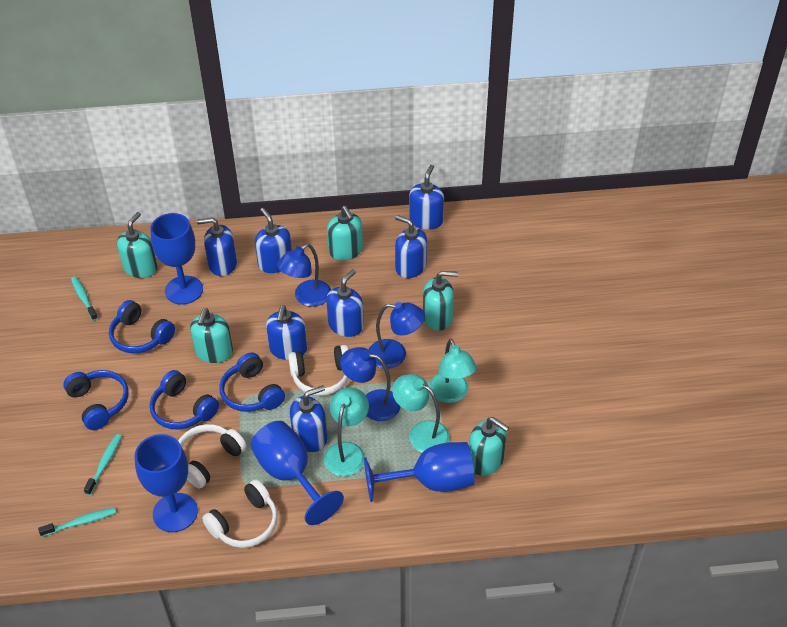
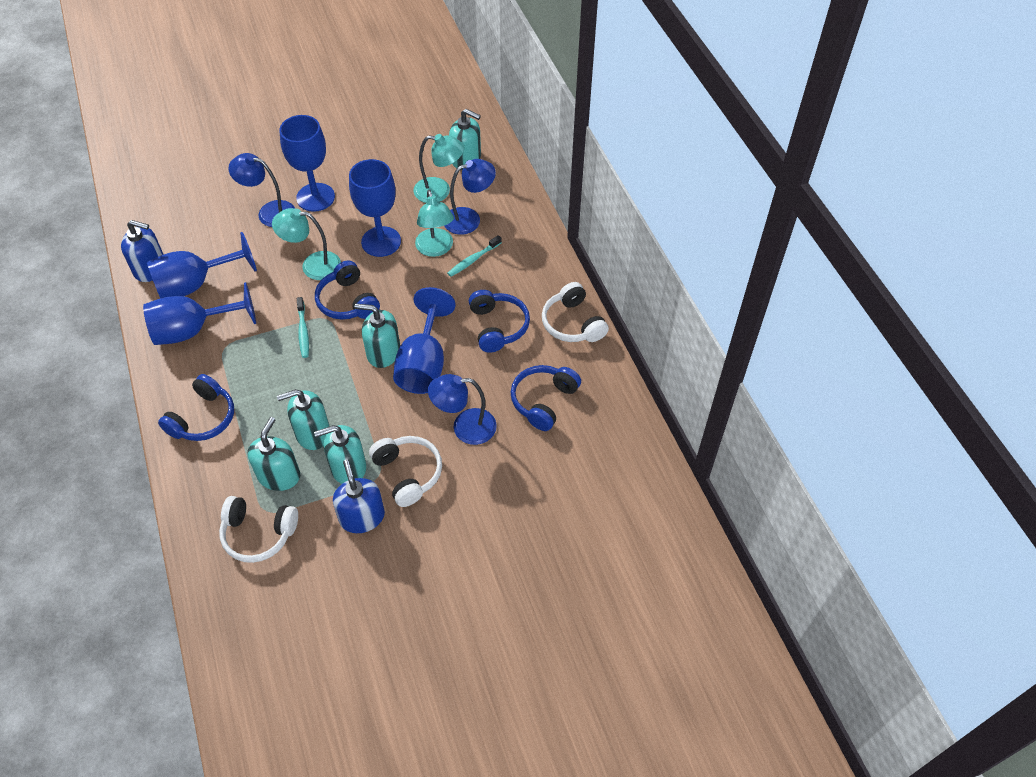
blue goblet: [135,434,198,532] [150,213,203,305] [250,421,344,525] [364,442,475,502] = 4 -> [143,282,256,345] [147,232,257,298] [279,115,335,212] [349,159,401,257] [393,287,456,394] = 5
blue soap dispenser: [197,217,237,276] [255,208,292,273] [266,305,307,360] [290,385,327,452] [326,269,364,337] [395,215,427,278] [409,165,444,230] = 7 -> [121,220,164,282] [333,459,385,533] = 2
turquoise toothbrush: [38,507,116,537] [71,277,98,321] [84,434,122,495] = 3 -> [297,297,309,358] [447,235,502,277] = 2

